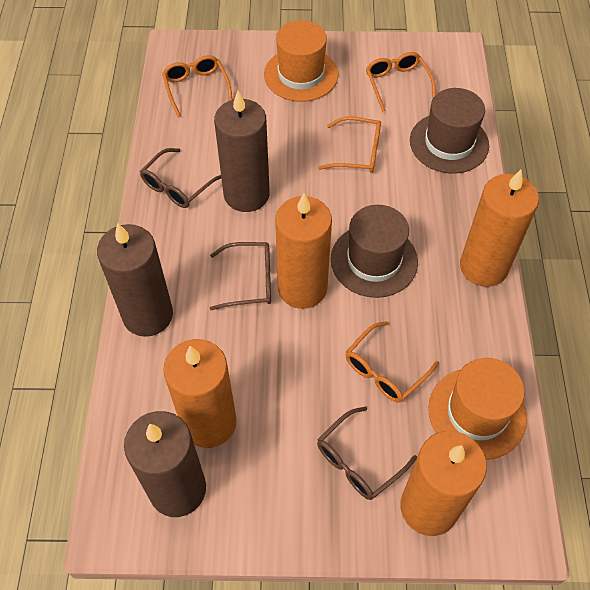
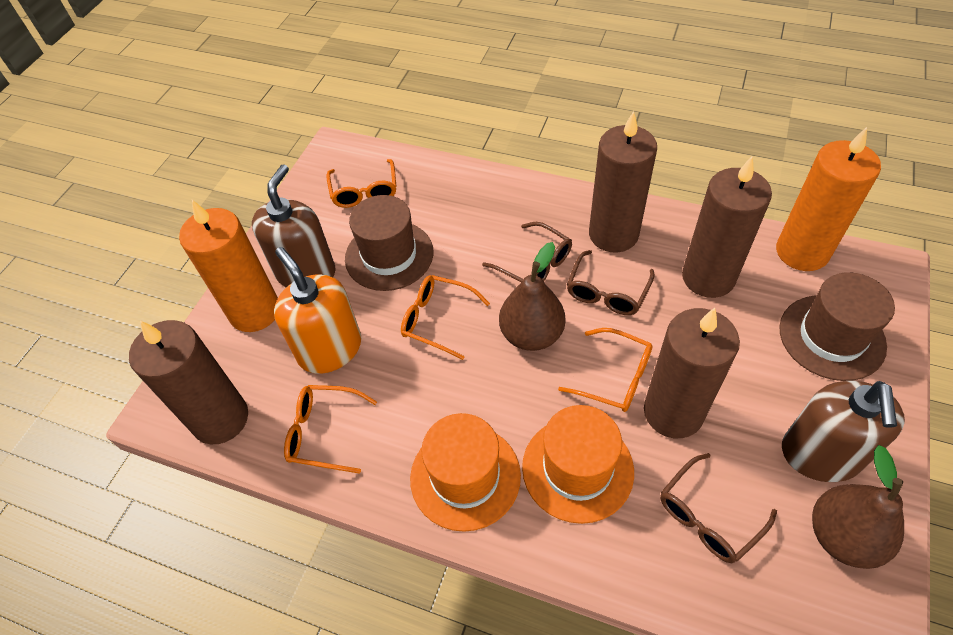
brown candle: [97,223,173,337] [124,411,206,517] [214,91,270,212] = 3 -> [129,320,248,444] [589,111,657,253] [644,308,740,438] [682,157,772,298] = 4
brown pear: none = 0 -> [499,242,565,351] [812,445,904,569] = 2
brown soap dispenser: none = 0 -> [252,164,336,287] [782,381,905,482] = 2
orange candle: [163,339,237,448] [275,193,332,309] [401,431,487,536] [460,170,539,287] = 4 -> [179,200,278,332] [776,127,881,271] = 2
orange soap dispenser: none = 0 -> [274,247,361,374] = 1

